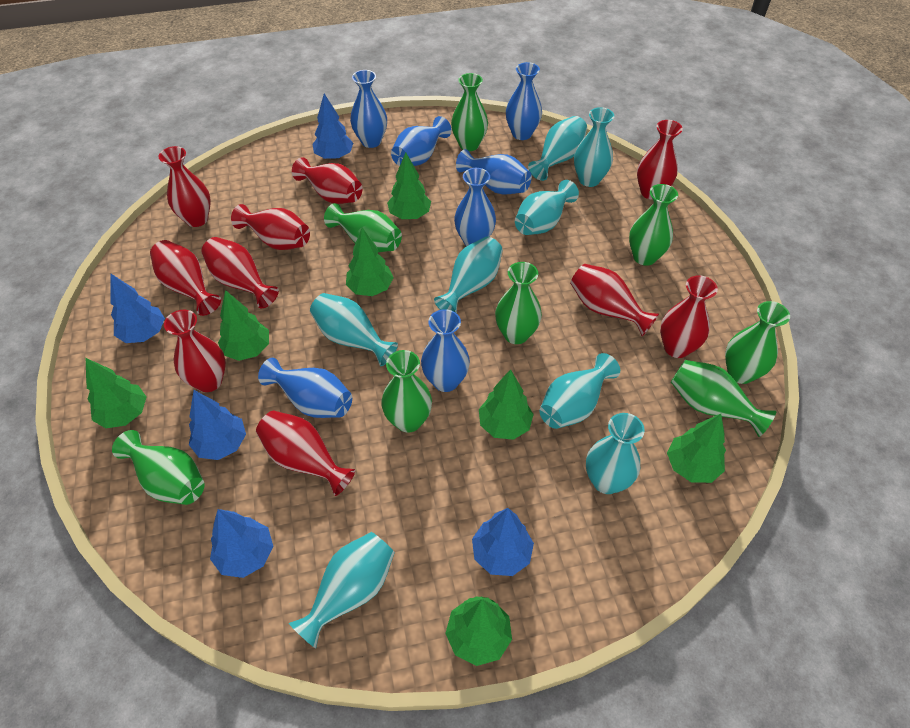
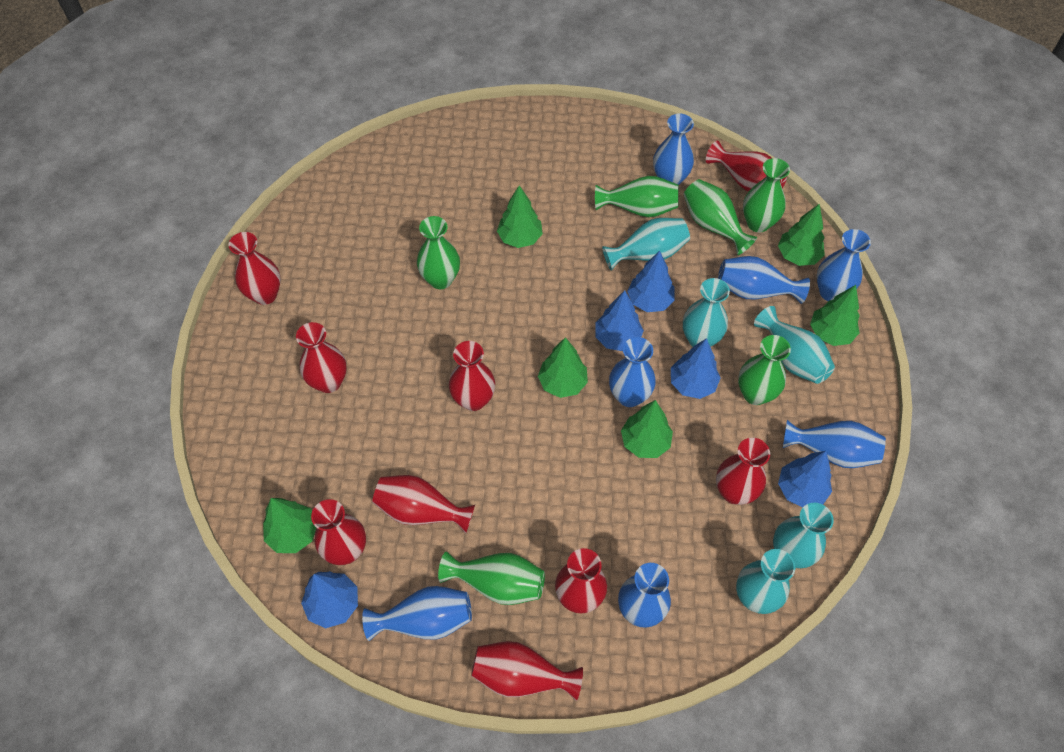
green tree: [86,358,147,428] [218,290,269,361] [346,227,393,296] [387,152,431,219] [445,596,512,666] [479,369,534,440] [667,414,726,483] = 7 -> [263,498,316,553] [497,185,543,248] [538,337,588,398] [621,400,673,458] [778,204,825,266] [810,285,860,346] = 6
green vase: [112,430,205,505] [324,203,402,252] [381,350,432,433] [451,73,488,151] [495,262,542,344] [629,184,678,266] [671,360,776,437] [725,301,790,384] = 8 -> [417,216,460,289] [438,552,545,605] [595,176,679,217] [683,179,757,255] [738,335,791,405] [743,158,790,233] = 6
red vase: [150,240,221,316] [159,146,211,227] [164,310,226,392] [201,237,279,308] [231,204,310,250] [256,411,355,496] [292,157,363,204] [570,264,659,336] [637,120,683,200] [660,275,718,358] = 10 -> [229,232,281,305] [296,322,347,393] [311,499,366,565] [372,475,475,534] [449,341,495,411] [471,641,583,701] [555,548,607,613] [706,141,787,192] [716,438,770,505] = 9
turquoise vase: [289,532,395,648] [310,293,398,366] [434,237,503,313] [515,180,579,235] [528,116,587,181] [540,353,620,429] [574,107,614,187] [586,413,645,494] = 8 -> [602,218,690,271] [683,278,730,347] [736,549,795,614] [754,306,835,384] [773,503,834,568] = 5

